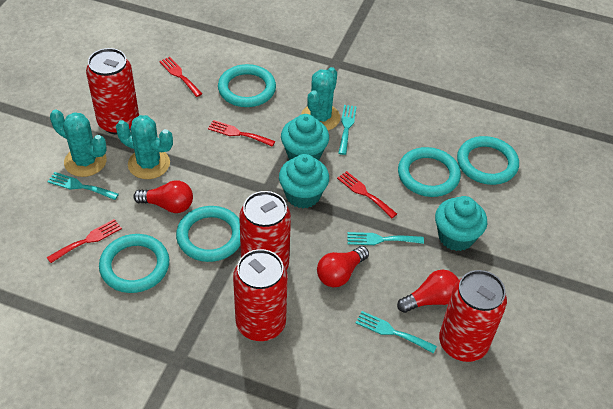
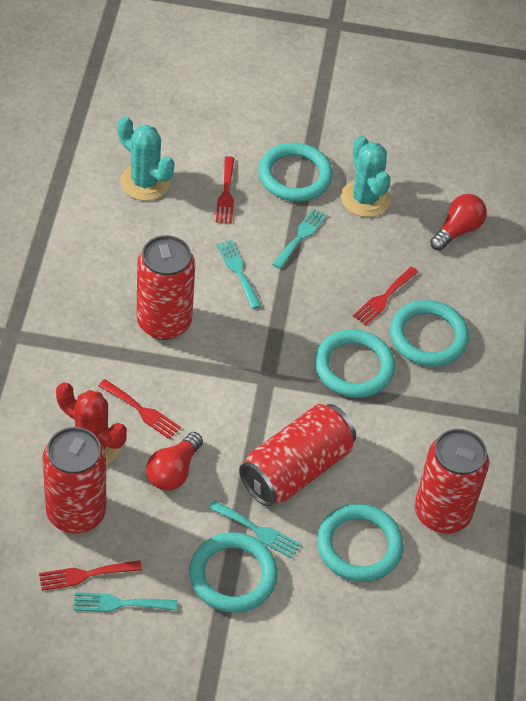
red cactus: none = 0 -> [56,382,127,465] = 1
red light bulb: [133,180,193,213] [317,246,369,287] [397,270,459,313] = 3 -> [146,432,203,491] [430,194,487,251] = 2
turquoise cactus: [50,109,107,177] [116,115,173,179] [301,67,340,131] = 3 -> [117,116,174,201] [341,136,391,217] = 2
turquoise cupcake: [279,154,329,208] [281,114,329,160] [435,196,487,251] = 3 -> none = 0

